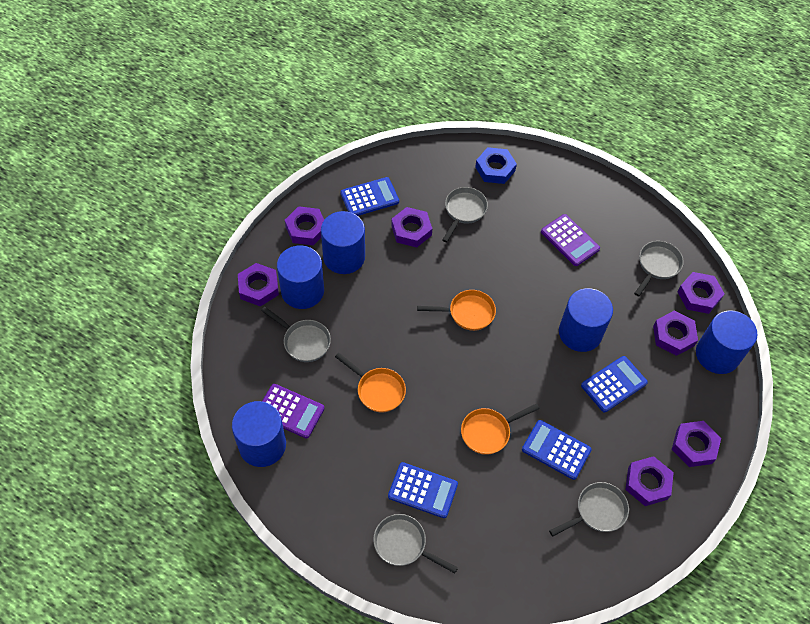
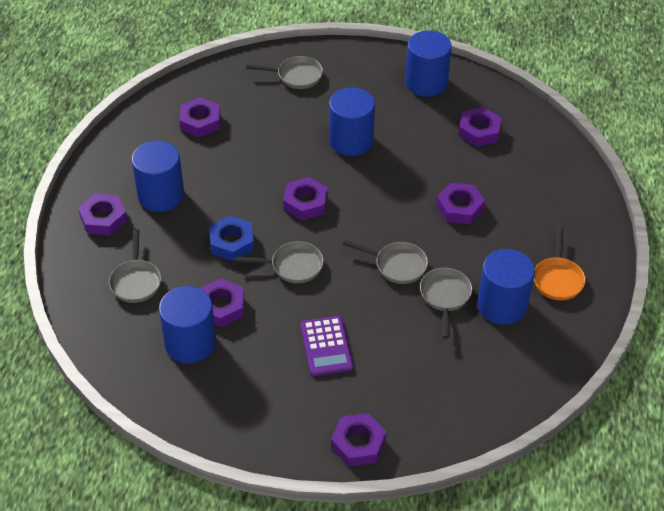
blue calculator: [340,177,399,216] [388,462,458,518] [522,420,592,480] [581,356,648,412] = 4 -> none = 0
orange pan: [335,353,406,413] [417,290,496,331] [461,404,540,455] = 3 -> [534,227,585,300] = 1
purple calculator: [262,384,324,439] [541,214,600,266] = 2 -> [301,316,353,376] = 1

